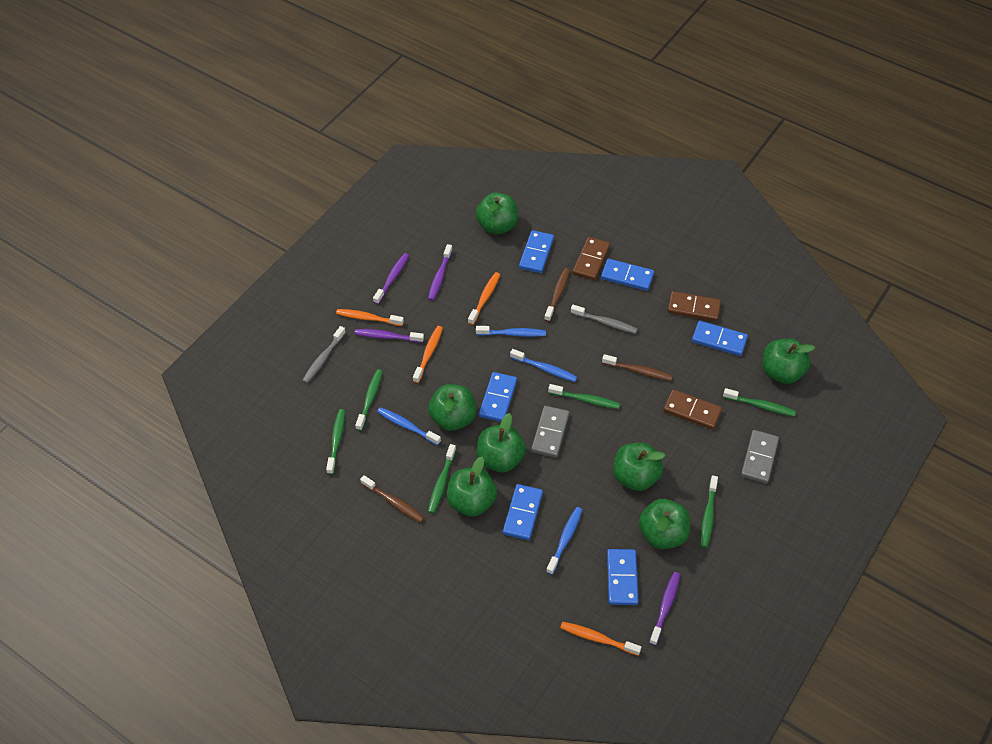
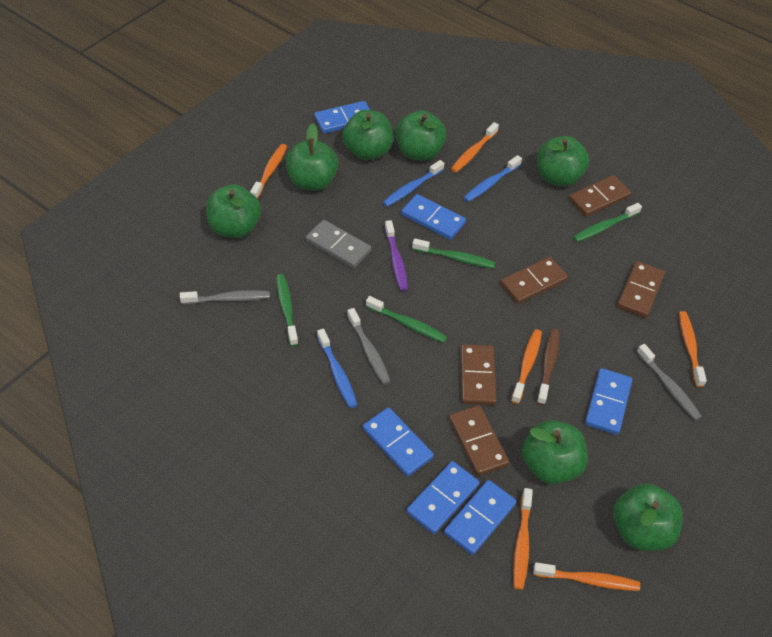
blue toothbrush: [377,407,441,445] [476,326,546,337] [510,349,577,382] [546,507,582,575] = 4 -> [317,329,357,408] [382,160,444,207] [464,155,522,202] = 3
brown domino: [573,237,610,280] [663,389,722,430] [668,291,721,322] = 3 -> [449,405,509,476] [460,344,496,405] [500,257,568,304] [569,175,631,217] [617,261,665,318] = 5
brown toothbrush: [360,475,424,523] [544,268,570,322] [602,354,673,381] = 3 -> [537,329,559,405] = 1
green toothbrush: [326,409,345,475] [355,369,383,431] [428,444,456,514] [548,384,620,409] [700,475,718,548] [723,388,796,417] = 6 -> [276,274,298,346] [366,296,447,343] [412,239,496,269] [573,203,642,242] = 4
grey domino: [531,406,569,458] [741,430,779,484] = 2 -> [306,220,372,268] = 1
grey toothbrush: [302,326,346,383] [571,305,638,334] = 2 -> [180,290,270,304] [347,308,391,385] [637,344,702,421] = 3
orange toothbrush: [336,309,404,326] [413,326,443,383] [468,272,500,325] [560,622,641,656] = 4 -> [250,144,287,199] [451,122,499,173] [511,329,542,404] [513,488,533,590] [533,563,640,591] [679,311,707,387] = 6
purple toothbrush: [355,329,424,343] [373,253,409,304] [428,244,452,301] [649,572,680,646] = 4 -> [385,220,408,291] = 1

